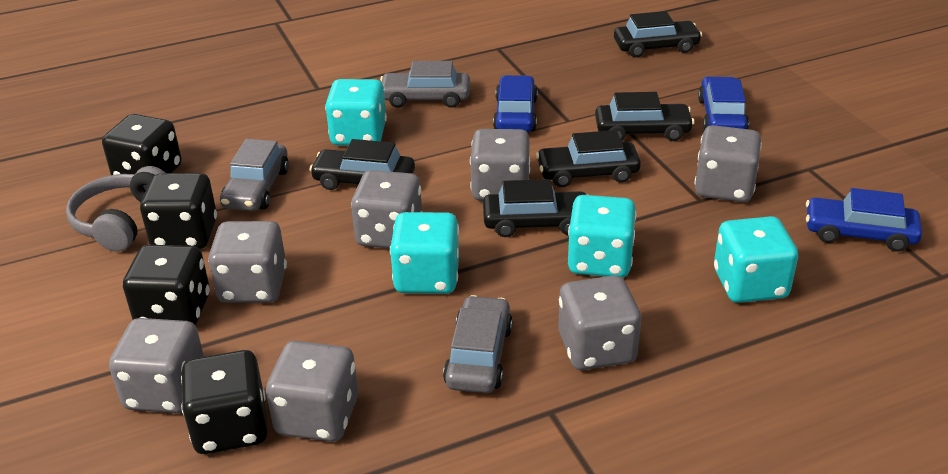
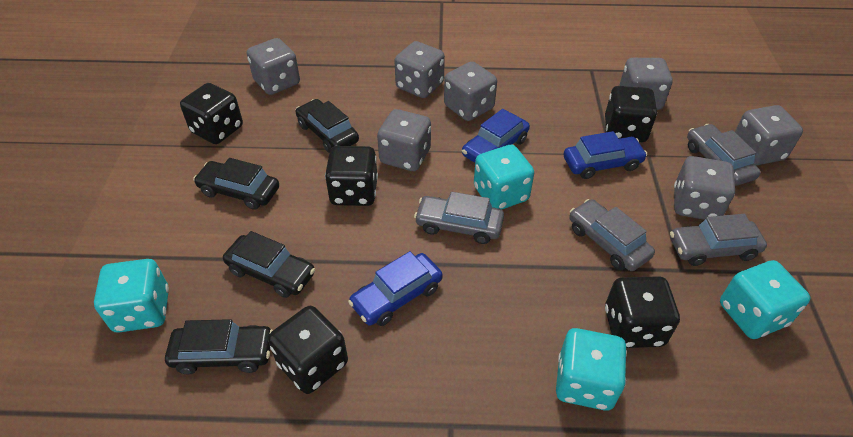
black car: [309,139,415,190] [483,179,588,237] [536,130,641,187] [595,92,694,141] [614,11,702,58] = 5 -> [165,319,273,374] [193,158,279,210] [223,231,315,298] [296,99,359,153] = 4
black dice: [102,114,182,175] [123,245,210,326] [140,173,217,249] [181,350,268,454] = 4 -> [180,83,243,144] [268,306,348,394] [325,146,378,206] [605,86,657,142] [605,276,680,348] = 5
grey car: [220,139,289,211] [380,61,470,108] [443,295,513,393] = 3 -> [414,192,504,244] [569,199,655,271] [670,214,767,266] [687,124,761,186] = 4
grey headphones: [66,166,165,252] = 1 -> none = 0

